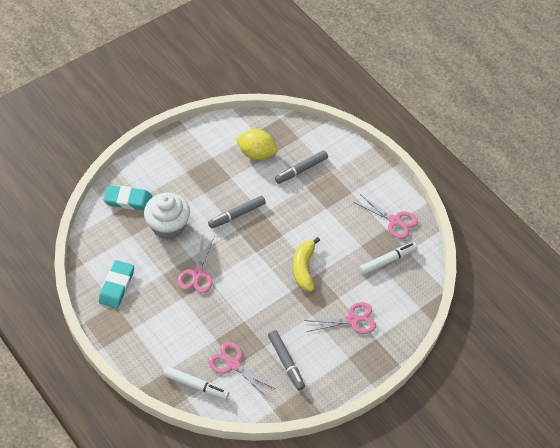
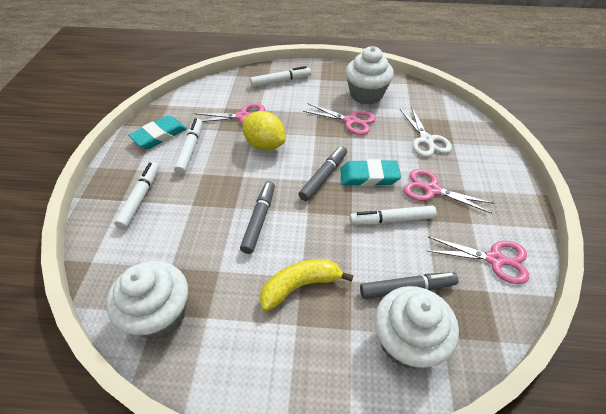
white cupcake: [144,193,190,240] = 1 -> [106,261,188,339] [346,46,394,105] [374,286,459,369] = 3
white marker: [163,366,229,400] [359,242,418,275] = 2 -> [114,162,159,229] [174,118,203,175] [250,66,311,87] [349,205,436,225] = 4
white scissors: none = 0 -> [400,106,452,157] = 1

